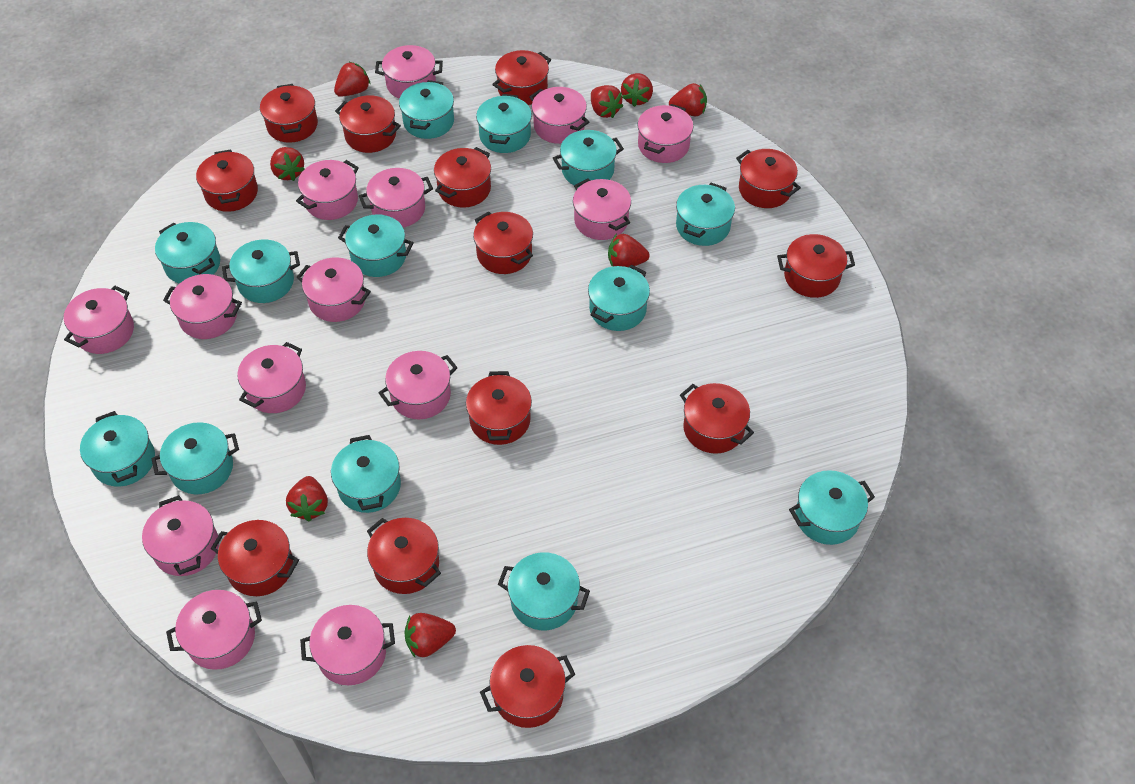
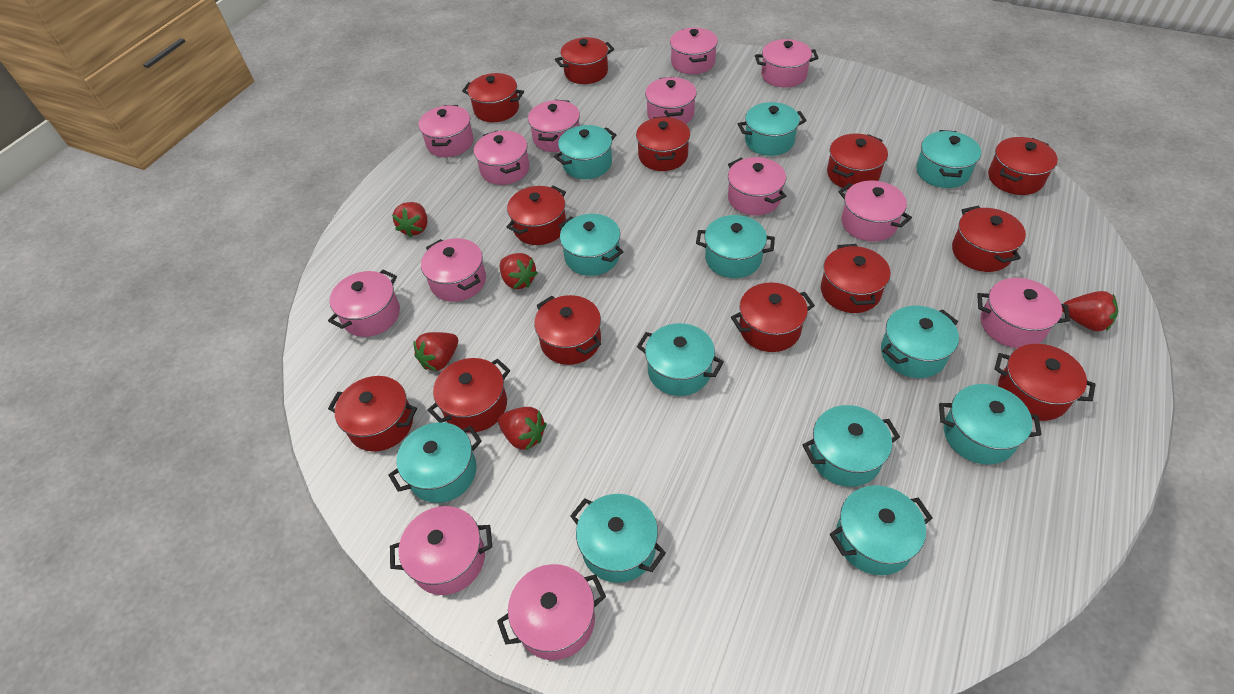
pink pot: [64,286,134,354] [142,495,219,576] [163,274,242,339] [166,590,262,670] [237,342,306,413] [296,160,359,220] [296,257,371,322] [300,605,395,685] [359,168,433,228] [375,45,443,99] [379,351,458,419] [529,87,589,144] [573,178,631,240] [637,104,693,163] = 14 -> [328,269,400,337] [390,506,492,595] [419,105,474,157] [421,238,486,302] [474,131,529,185] [497,564,606,660] [528,100,580,152] [645,77,697,124] [670,28,718,74] [728,157,786,216] [755,39,818,88] [838,180,912,242] [977,278,1070,348] = 13
red strawberry: [270,147,304,181] [286,476,328,522] [334,62,371,97] [405,613,456,657] [591,85,623,118] [608,234,650,267] [621,73,653,107] [669,83,707,116] = 8 -> [392,202,427,237] [414,332,458,371] [498,407,547,451] [500,253,538,289] [1062,291,1118,331] = 5
turquoise pot: [80,411,155,487] [151,422,239,494] [155,222,220,284] [222,240,300,303] [331,435,401,513] [338,215,414,277] [399,80,454,139] [476,94,532,153] [498,552,590,630] [553,130,624,187] [588,265,650,331] [676,183,735,246] [789,470,875,545] = 13 -> [388,422,482,503] [554,125,616,179] [558,214,624,276] [570,494,666,583] [637,323,724,396] [696,215,775,278] [738,102,807,156] [802,405,900,487] [830,485,933,575] [881,306,959,378] [916,130,981,188] [939,384,1042,465] = 12

